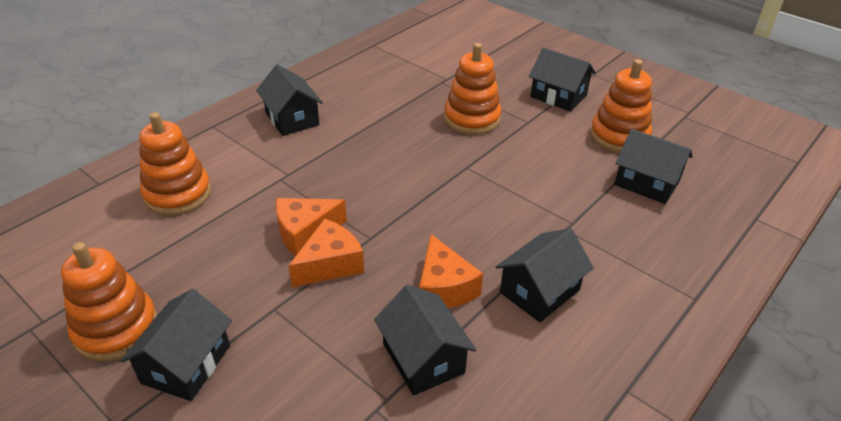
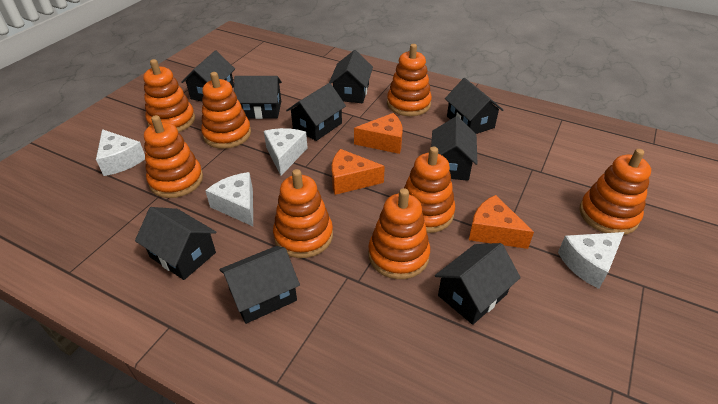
black house: [120,289,232,401] [256,64,323,136] [374,285,476,396] [496,228,594,322] [529,48,596,112] [614,129,693,204] = 6 -> [135,207,216,280] [181,51,235,101] [219,246,300,324] [234,76,282,119] [286,83,346,141] [329,50,373,103] [431,116,477,181] [435,243,521,325] [445,78,503,134] = 9
orange stacking toy: [61,242,157,361] [139,112,211,216] [444,43,501,135] [590,59,652,153] = 4 -> [143,59,195,132] [144,115,203,198] [201,72,251,149] [273,169,333,258] [368,188,430,279] [387,44,432,116] [404,147,455,233] [579,149,651,235] = 8
white cheese: none = 0 -> [96,129,145,176] [205,172,253,226] [264,128,308,176] [558,232,624,289] = 4

